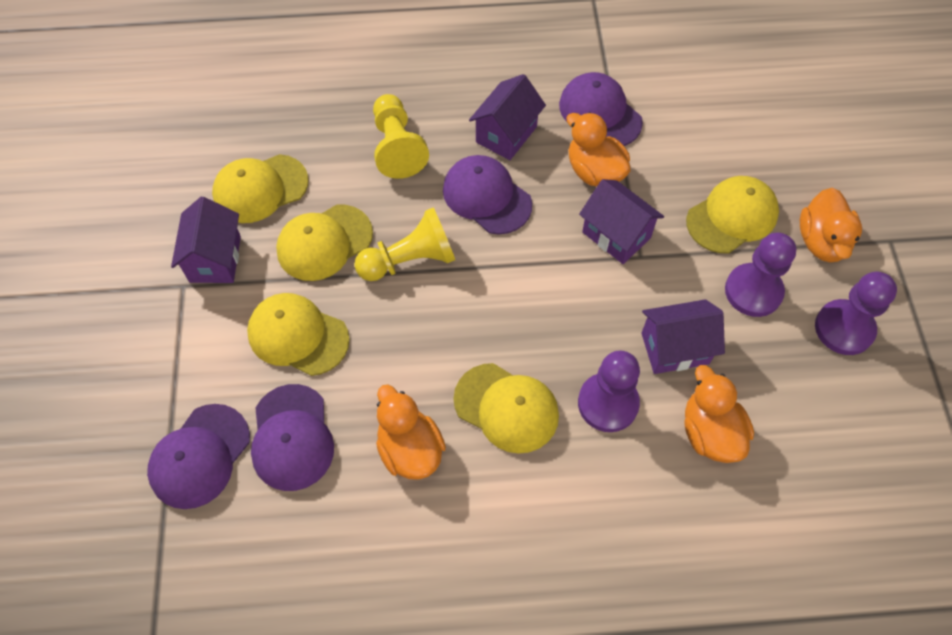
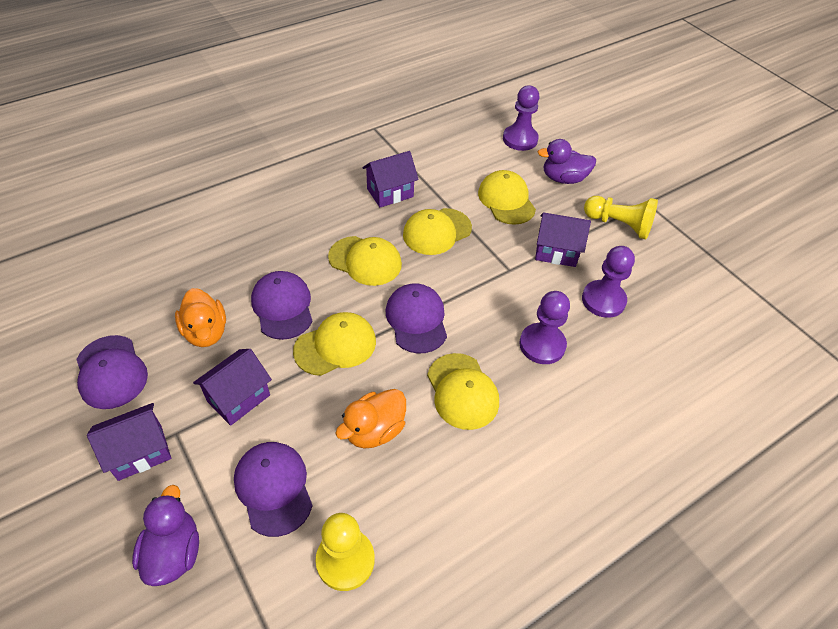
orange duck: [376,385,446,480] [566,112,631,186] [685,365,754,463] [800,187,862,263] = 4 -> [175,288,226,347] [335,389,406,449] = 2
purple duck: none = 0 -> [132,485,199,586] [537,139,596,184] = 2

